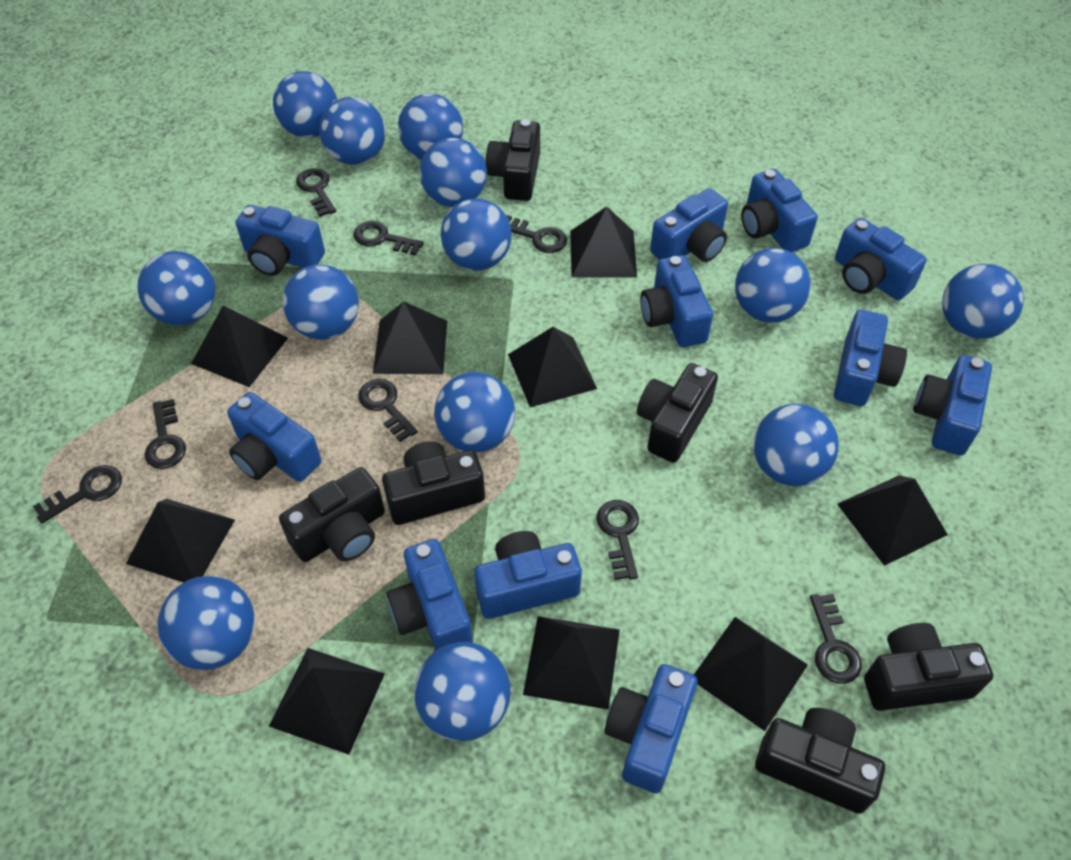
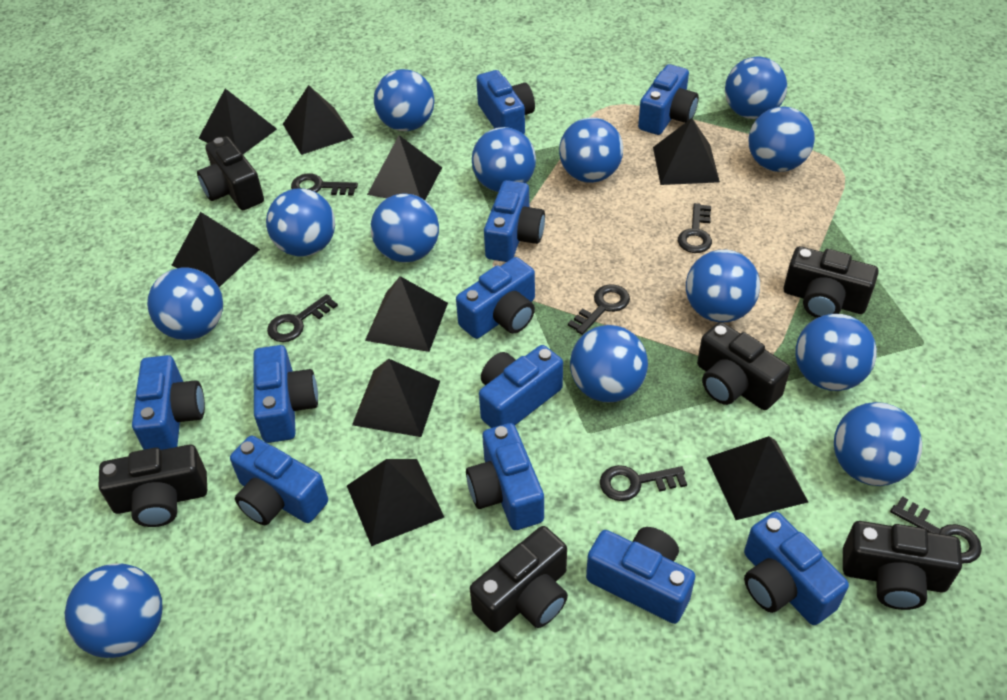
black key: [33,465,122,523] [145,399,186,469] [296,168,336,217] [353,221,424,256] [358,379,418,442] [507,215,567,253] [596,500,639,580] [810,594,862,683] = 8 -> [267,294,338,342] [291,173,358,196] [568,284,630,335] [600,465,687,501] [678,203,712,253] [890,496,982,563] = 6

